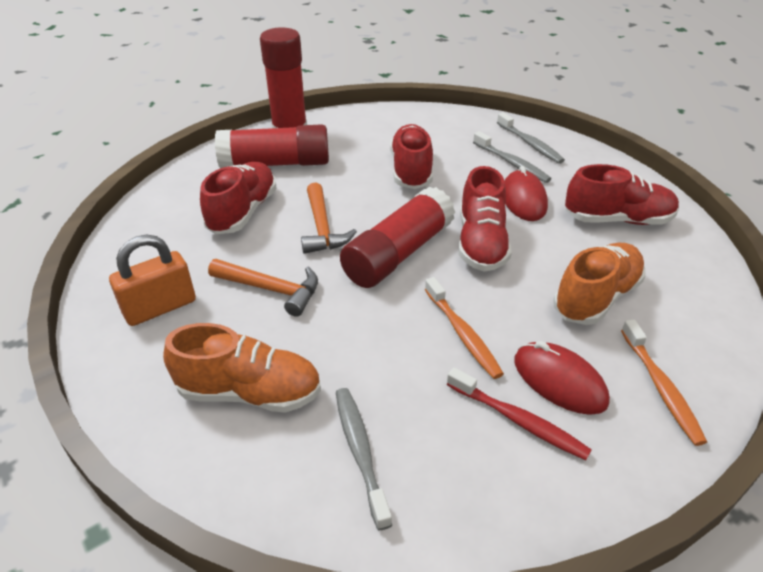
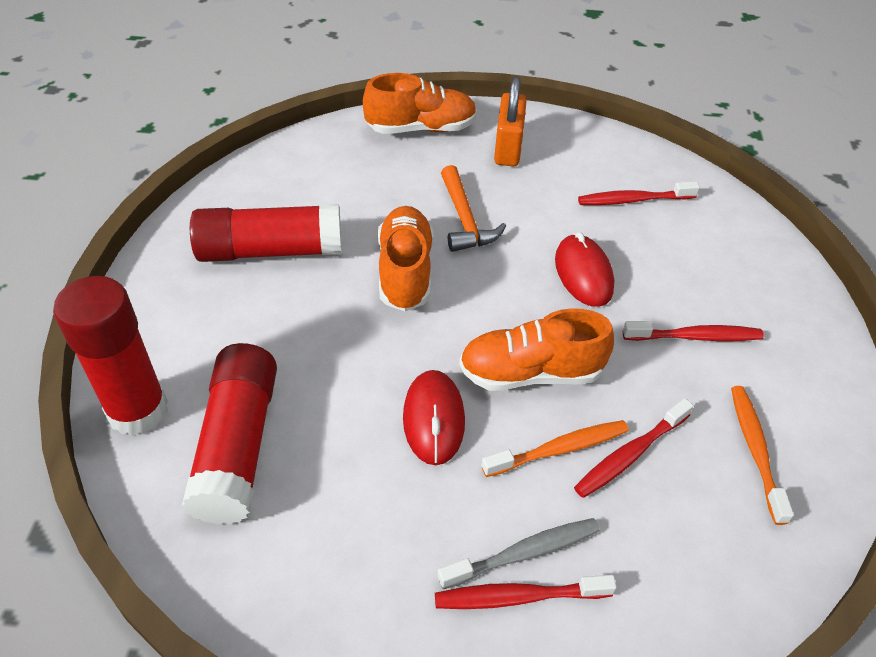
grey toothbrush: [336,388,392,530] [473,131,551,183] [497,112,565,164] = 3 -> [438,518,600,589] = 1
orange hammer: [208,259,318,317] [301,182,357,254] = 2 -> [441,165,506,252] = 1
orange shoe: [163,323,321,413] [553,243,646,325] = 2 -> [363,73,477,134] [378,206,433,311] [459,308,614,391] = 3
red shoe: [200,162,277,234] [390,124,433,189] [459,166,512,271] [565,164,679,225] = 4 -> none = 0
red toothbrush: [447,368,592,460] = 1 -> [435,575,617,609] [574,398,694,498] [578,181,700,205] [623,321,764,341] = 4

